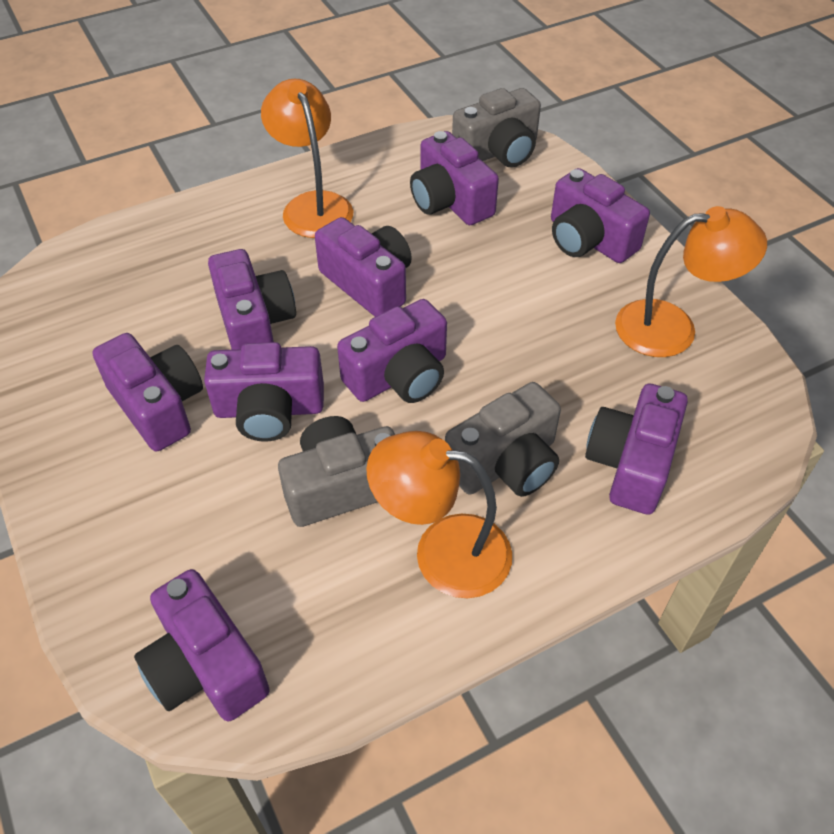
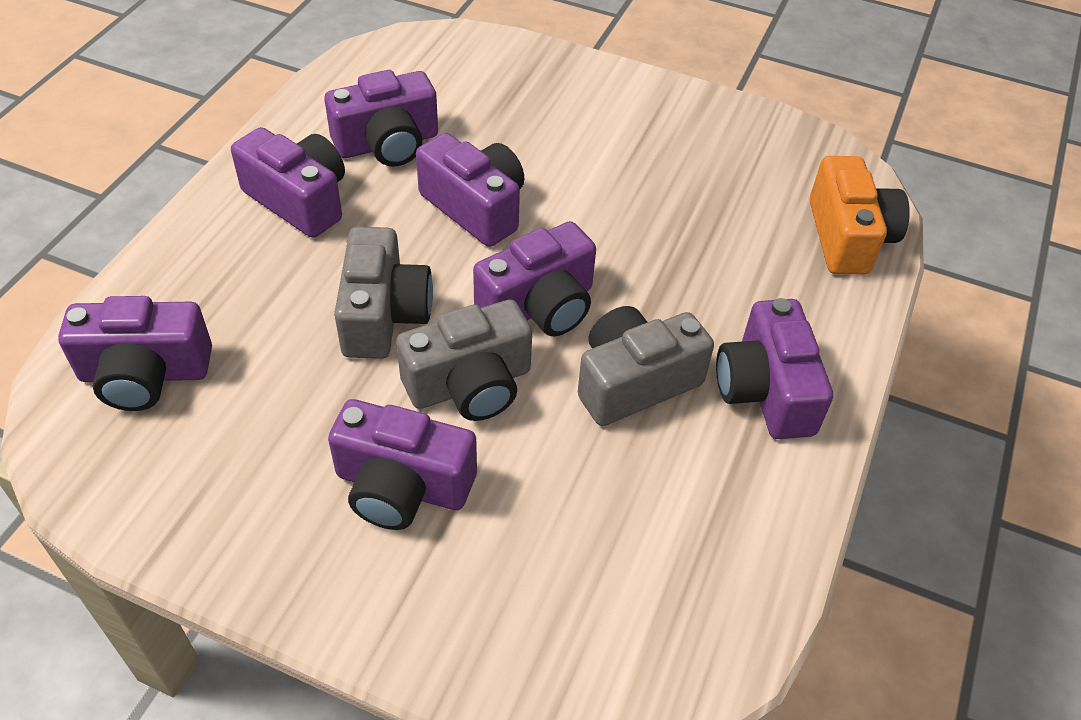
orange camera: none = 0 -> [810,156,910,274] = 1
orange lamp: [261,79,353,238] [366,431,512,598] [615,206,767,357] = 3 -> none = 0
purple camera: [93,333,203,451] [134,569,270,721] [204,342,324,442] [208,249,296,350] [315,217,412,317] [337,299,447,403] [410,131,499,225] [551,168,650,263] [585,383,688,515] = 9 -> [58,296,212,411] [231,127,345,238] [324,70,438,167] [328,399,477,530] [416,133,524,247] [473,221,596,336] [716,298,833,439] = 7

